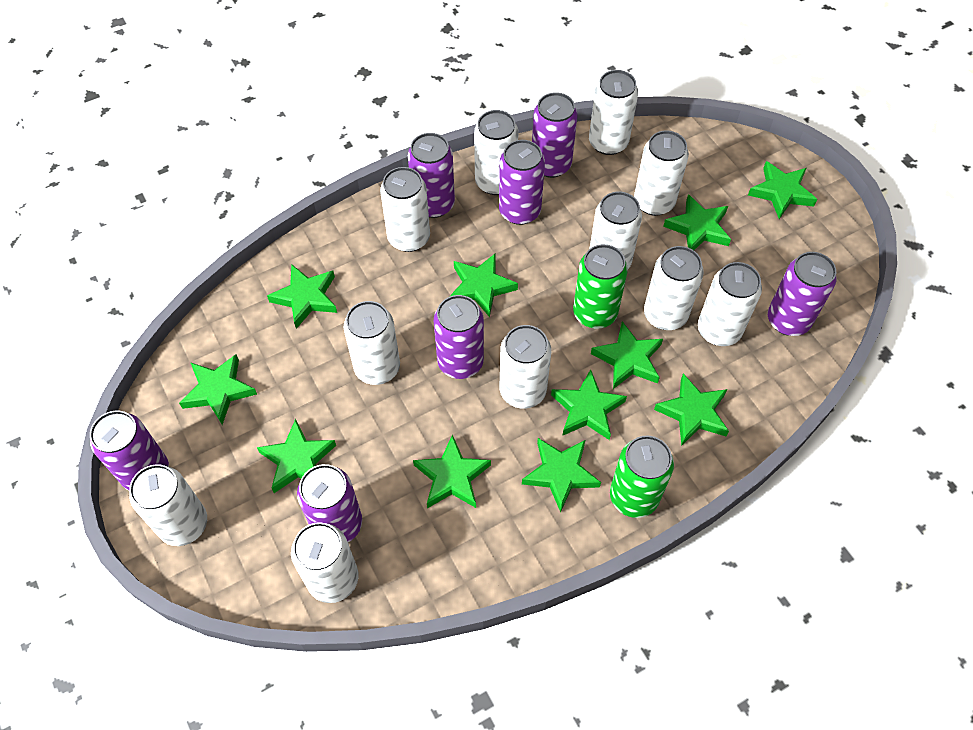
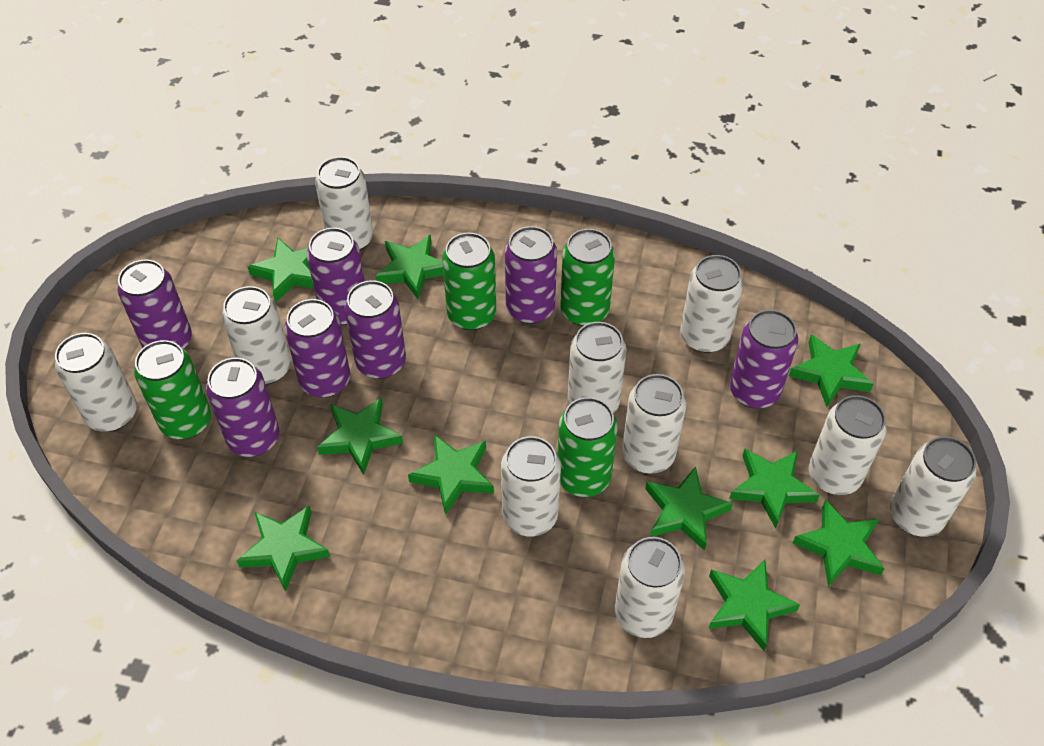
green can: [573,244,628,329] [610,436,674,518] = 2 -> [134,340,211,439] [442,232,496,330] [557,397,618,497] [560,229,615,326] = 4
green star: [179,354,257,425] [257,419,336,493] [267,264,337,329] [413,435,491,508] [449,254,518,317] [522,438,601,513] [551,369,627,440] [591,321,663,389] [654,374,729,446] [663,194,731,250] [748,161,817,219] = 11 -> [237,506,330,592] [248,237,314,303] [317,397,403,475] [376,235,444,299] [408,434,494,515] [645,466,733,551] [708,559,800,651] [729,449,820,529] [789,334,873,407] [793,500,885,586] = 10
white can: [129,464,207,546] [291,522,358,603] [344,301,400,385] [380,167,430,252] [474,110,518,195] [500,325,551,409] [589,70,638,155] [590,192,642,269] [634,131,689,216] [644,246,704,330] [698,262,762,346] = 11 -> [55,333,137,432] [222,286,291,385] [315,157,373,251] [501,436,561,536] [568,322,626,414] [615,537,685,638] [622,374,686,474] [680,255,744,353] [809,395,887,495] [890,436,976,537] = 10

